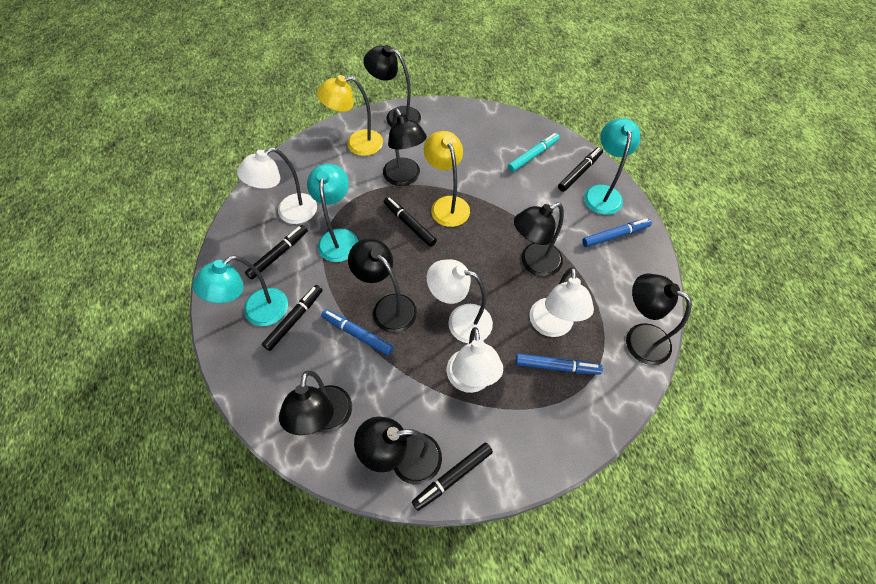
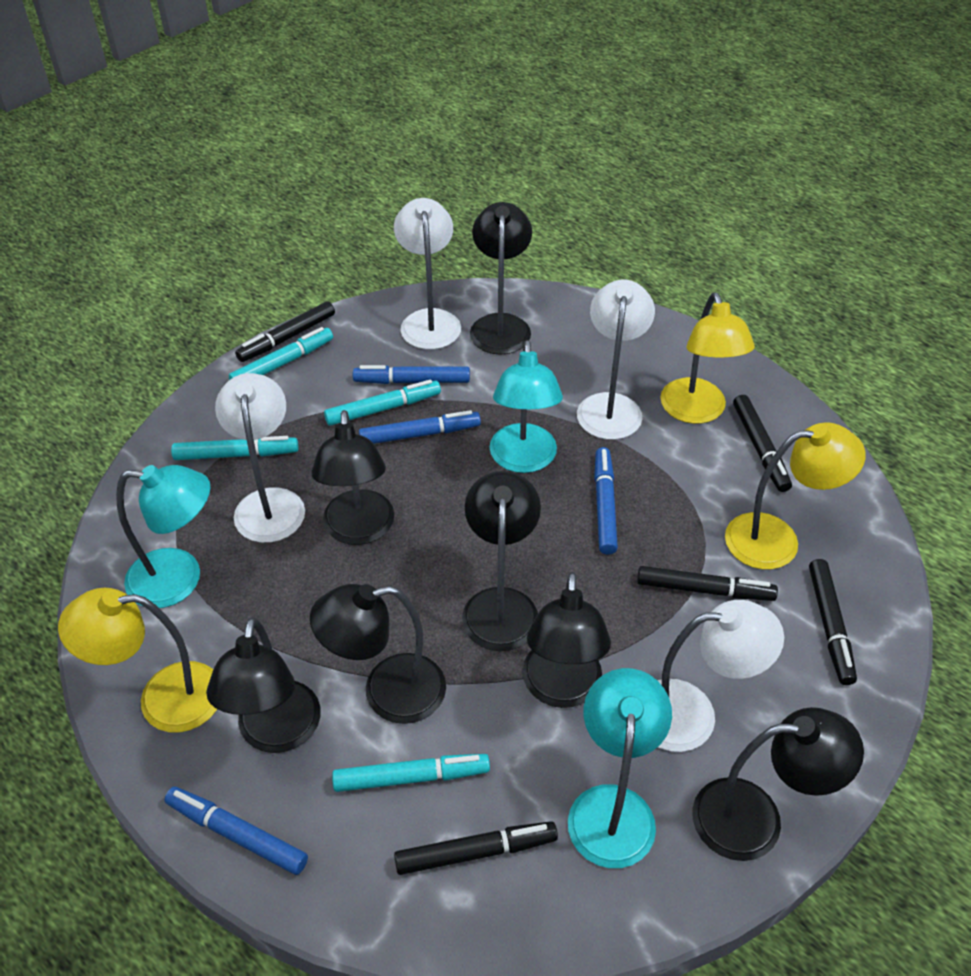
blue marker: [321,309,393,356] [516,354,603,375] [582,218,652,247] = 3 -> [164,787,308,875] [353,365,470,384] [359,410,481,444] [594,447,618,555] = 4
turquoise marker: [508,133,560,172] = 1 -> [171,436,298,460] [229,327,333,380] [324,379,441,426] [332,754,490,792] = 4
yellow lamp: [317,75,383,156] [424,131,470,227] = 2 -> [58,588,217,733] [660,293,755,424] [725,422,866,569] = 3

